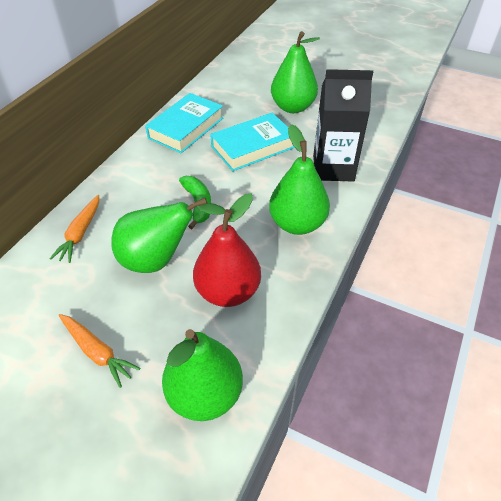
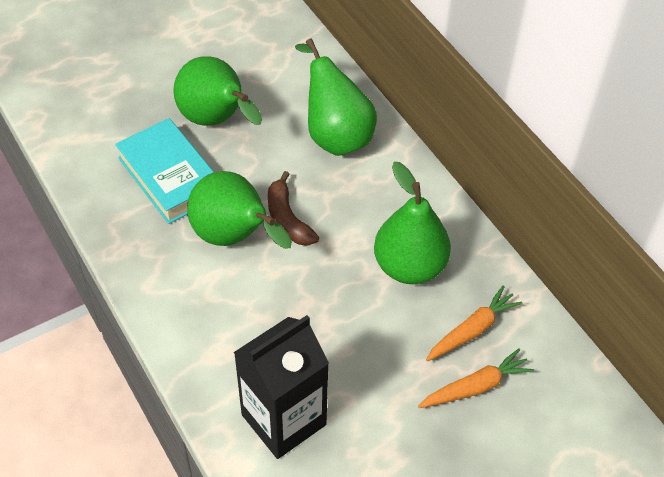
brown banana: none = 0 -> [268,171,319,246] = 1
green banana: [179,176,211,229] = 1 -> none = 0
red pear: [193,194,261,307] = 1 -> none = 0
turquoise book: [145,93,223,153] [210,113,295,171] = 2 -> [115,118,214,224] = 1

